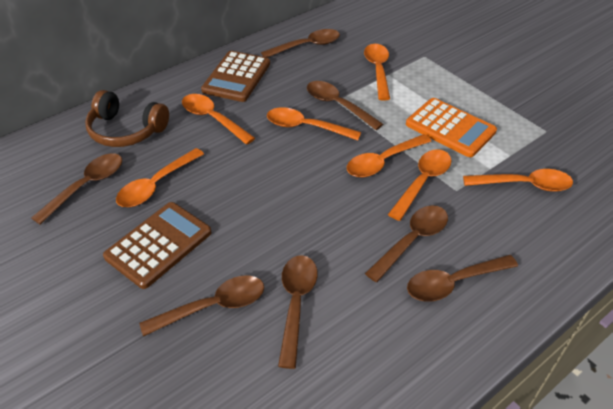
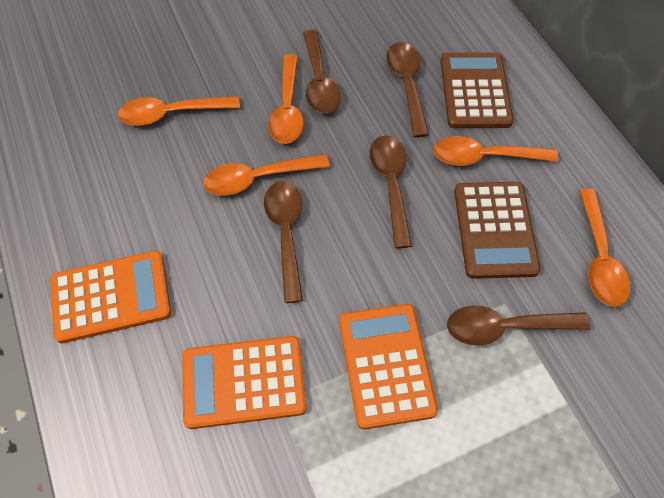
brown headphones: [85,90,169,147] = 1 -> none = 0
brown spoon: [31,153,122,224] [139,275,264,336] [261,29,340,58] [278,255,318,369] [307,81,383,130] [365,205,448,282] [407,255,518,302] = 7 -> [264,181,303,303] [303,30,340,113] [370,135,412,248] [386,42,429,137] [447,306,590,345] = 5
orange calculator: [406,98,497,157] = 1 -> [50,251,171,343] [182,336,307,429] [339,304,438,429] = 3
orange spoon: [116,148,204,207] [182,94,255,145] [267,107,361,140] [347,134,432,177] [364,44,390,101] [388,150,452,221] [463,169,573,192] = 7 -> [118,96,240,126] [203,154,330,196] [268,54,304,144] [433,136,558,166] [579,189,630,307] = 5

